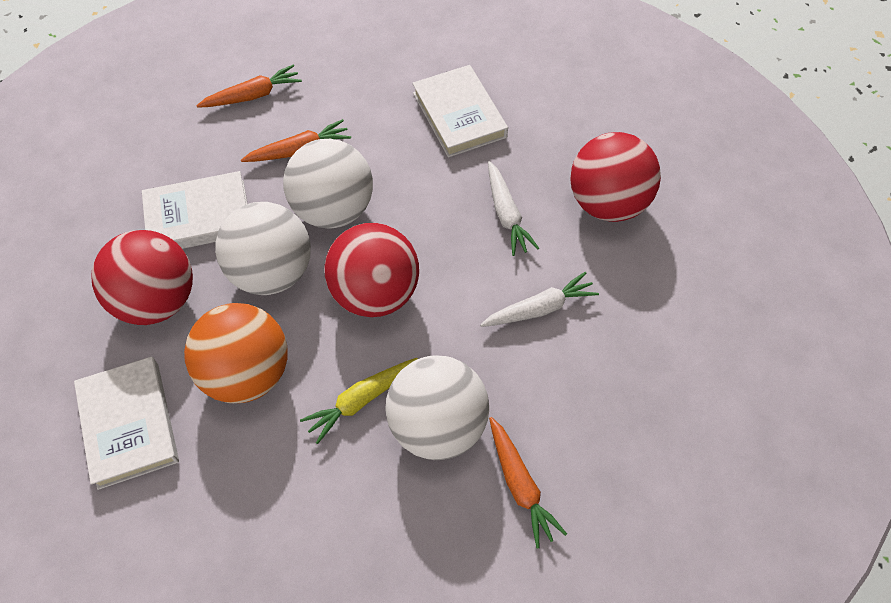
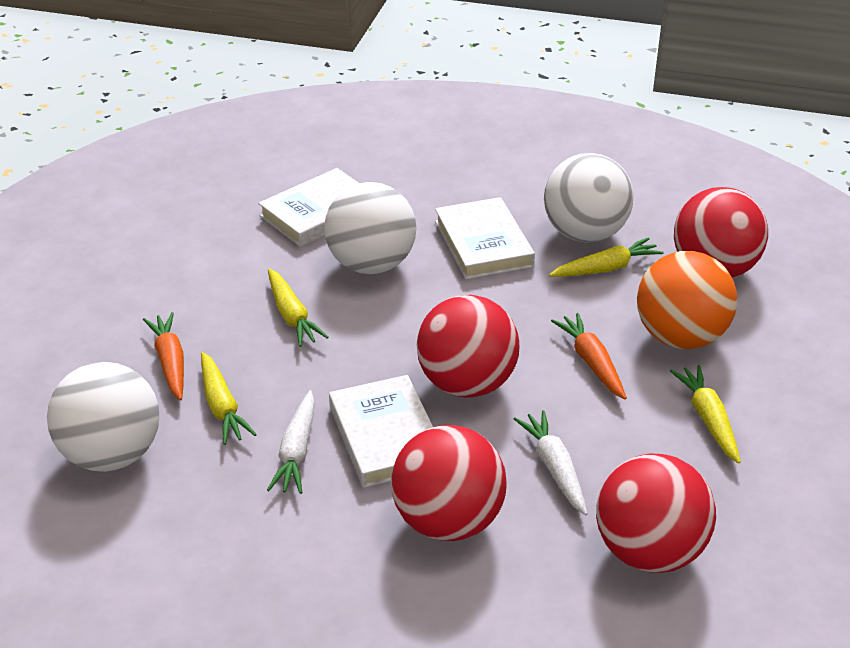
orange carrot: [196,65,302,108] [241,119,351,162] [489,417,567,548] = 3 -> [143,312,184,400] [551,313,627,400] = 2
red ball: [92,230,193,325] [324,223,419,317] [570,132,661,222] = 3 -> [391,425,507,541] [417,295,519,397] [596,454,716,573] [674,187,768,278] = 4
yellow carrot: [300,358,418,444] = 1 -> [201,352,257,445] [268,269,328,347] [549,237,664,277] [670,365,741,464] = 4

